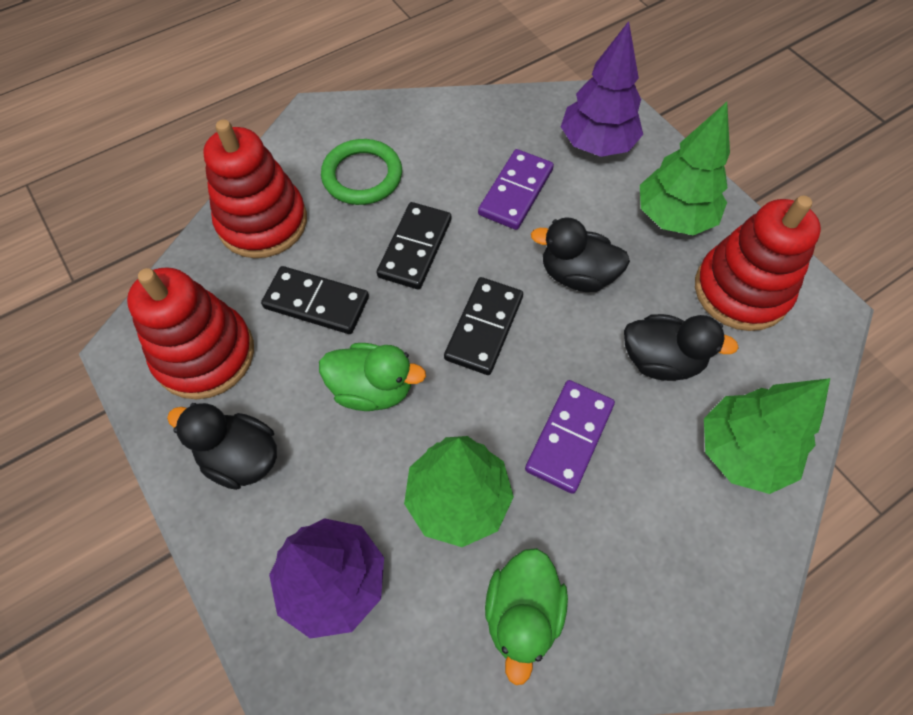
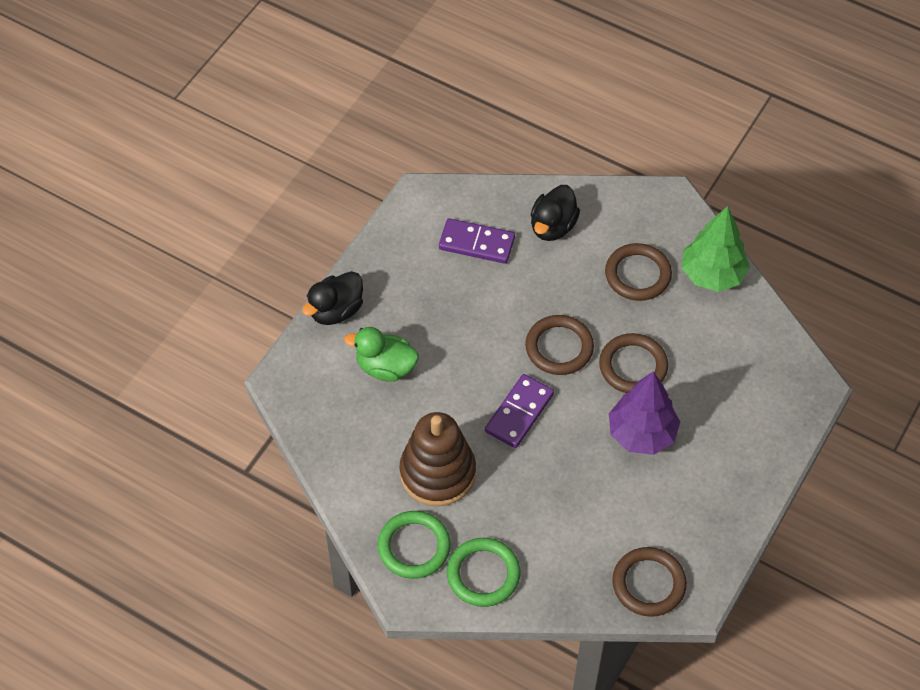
black domino: [261,266,369,334] [377,202,451,289] [444,277,523,375] = 3 -> none = 0
black duck: [167,403,277,490] [531,217,630,292] [624,314,739,381] = 3 -> [302,271,363,325] [531,185,580,241] = 2
brown ring: none = 0 -> [525,315,594,375] [599,333,668,393] [605,243,672,301] [612,547,687,617] = 4
brown stacking toy: none = 0 -> [399,412,476,506] = 1
green duck: [319,343,426,411] [485,548,568,685] = 2 -> [344,327,419,382] = 1
green ring: [321,139,402,205] = 1 -> [377,511,451,579] [447,538,520,607] = 2
green tree: [404,436,514,547] [640,102,730,235] [704,378,830,494] = 3 -> [682,206,750,292] = 1
purple tree: [269,518,384,639] [561,21,643,157] = 2 -> [609,371,680,455] = 1
red stacking toy: [127,267,254,399] [203,120,307,258] [695,196,821,331] = 3 -> none = 0

